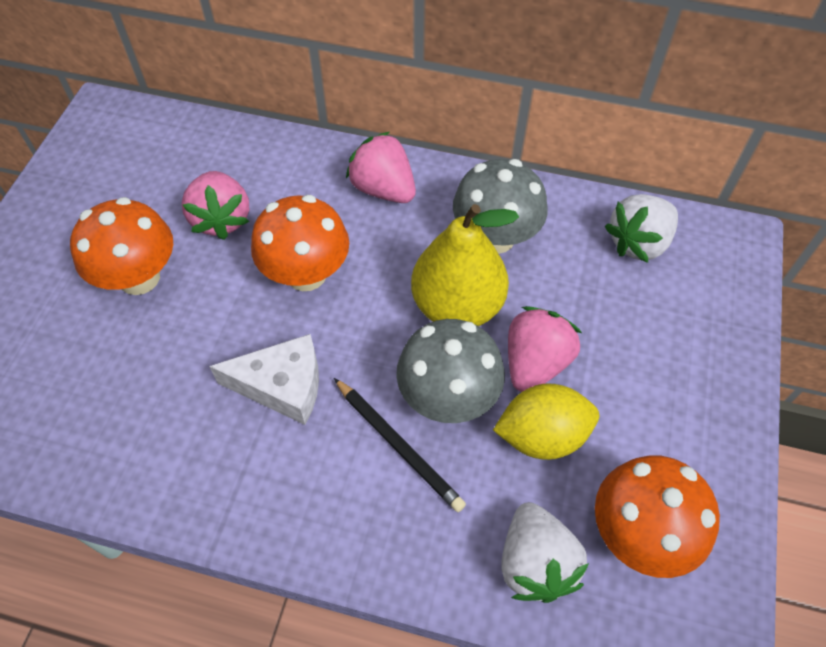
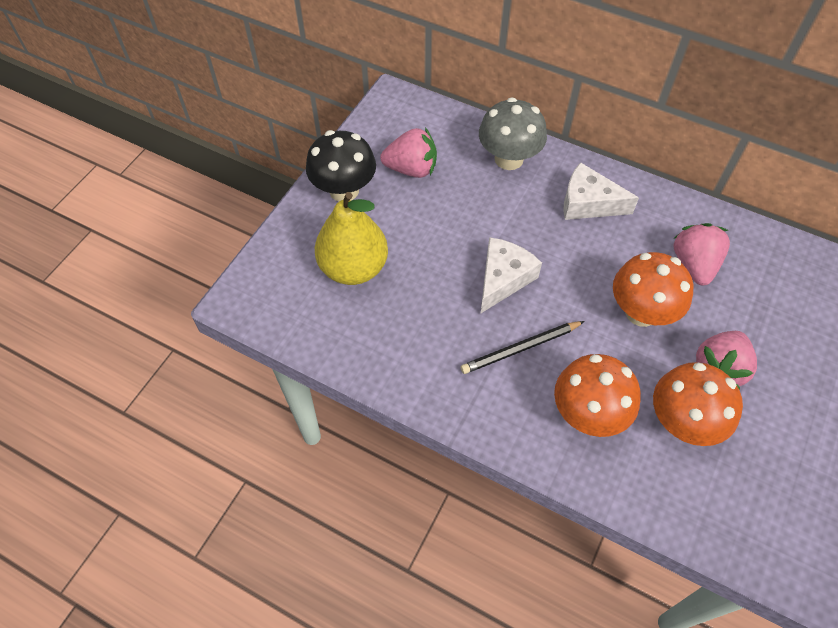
black mushroom: none = 0 -> [306,130,376,201] = 1
grey mushroom: [396,319,505,423] [453,159,548,254] = 2 -> [479,97,547,170] = 1
white cheese: [209,334,319,425] = 1 -> [480,237,542,314] [563,162,639,220] = 2
white strawberry: [501,502,589,603] [605,194,678,263] = 2 -> none = 0
yellow lemon: [493,383,599,460] = 1 -> none = 0

